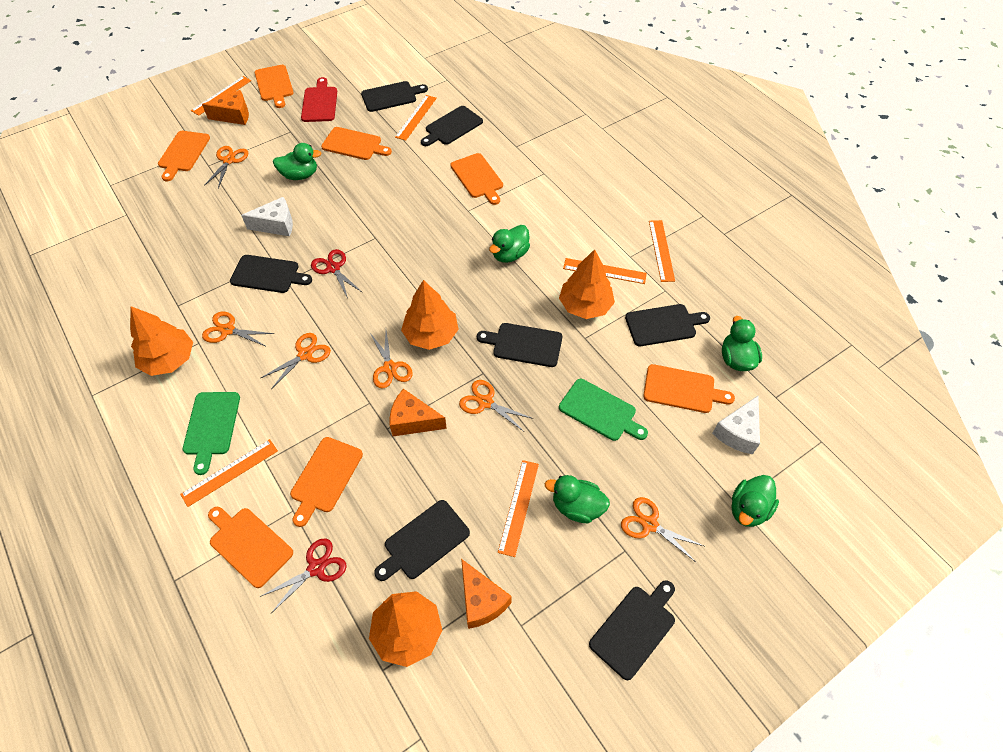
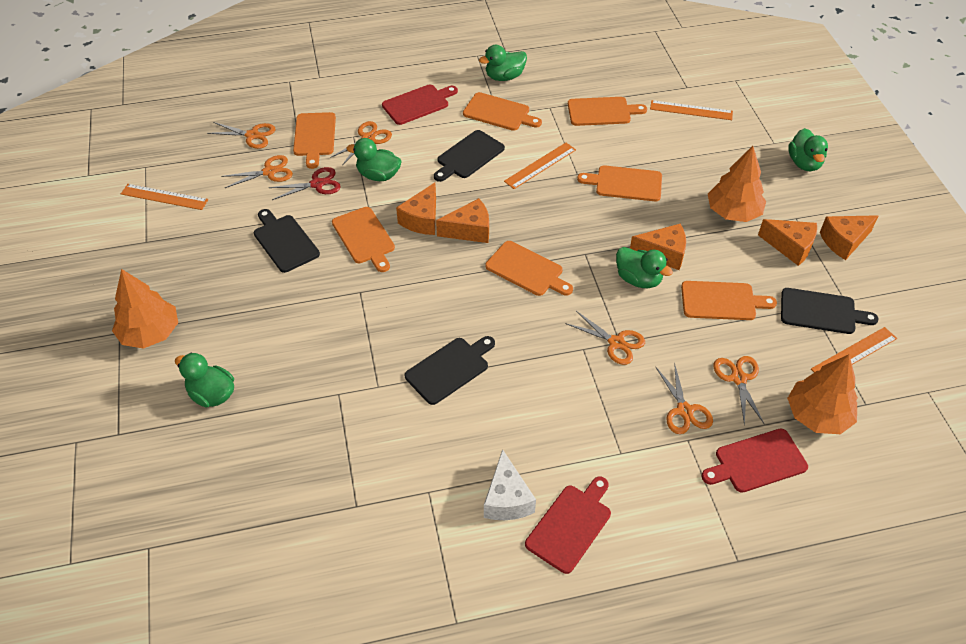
black cutting board: [230,255,312,293] [361,81,428,112] [374,500,470,581] [421,106,483,146] [477,323,562,367] [589,580,675,680] [625,304,710,346] = 7 -> [254,209,320,273] [405,336,495,405] [434,130,505,182] [781,288,878,334] = 4
green cutting board: [183,392,240,475] [559,379,648,441] = 2 -> none = 0
orange cheese: [202,90,249,125] [390,389,447,436] [461,559,512,629] = 3 -> [396,183,436,235] [436,198,489,243] [630,224,686,270] [758,219,817,266] [820,215,878,260] = 5
orange ruler: [180,439,278,507] [191,76,251,116] [395,95,437,141] [498,460,539,557] [563,258,647,284] [649,220,675,282] = 6 -> [121,184,208,210] [504,143,576,189] [650,100,733,120] [811,327,897,372] = 4
orange tree: [130,306,193,376] [369,591,442,667] [401,280,459,350] [559,249,615,319] = 4 -> [112,269,178,349] [708,146,766,222] [787,354,858,434] = 3
red cutting board: [301,77,337,122] = 1 -> [382,85,458,125] [525,476,611,574] [702,429,808,493] = 3
red scissors: [260,539,347,613] [311,249,363,298] = 2 -> [268,167,341,200] = 1
white cheese: [241,197,293,236] [712,396,760,454] = 2 -> [484,449,536,520] = 1

